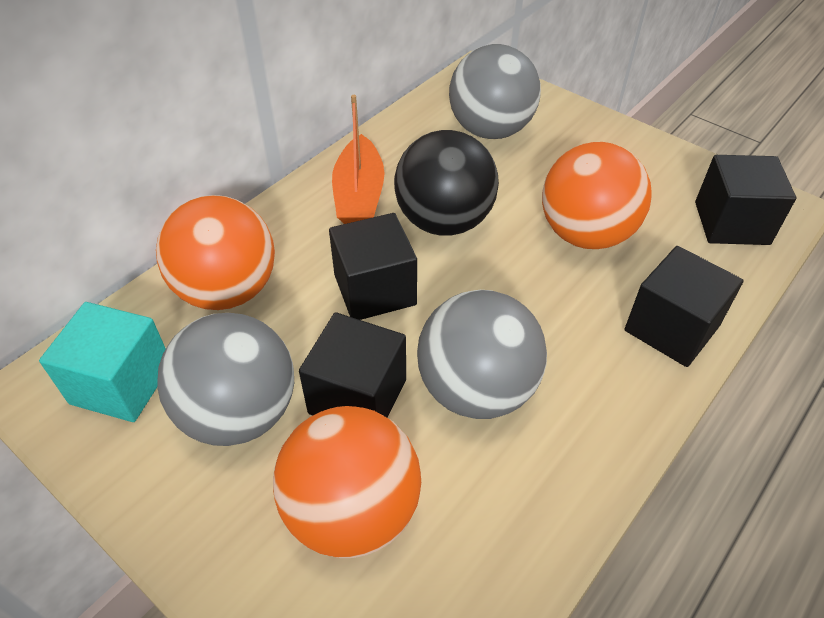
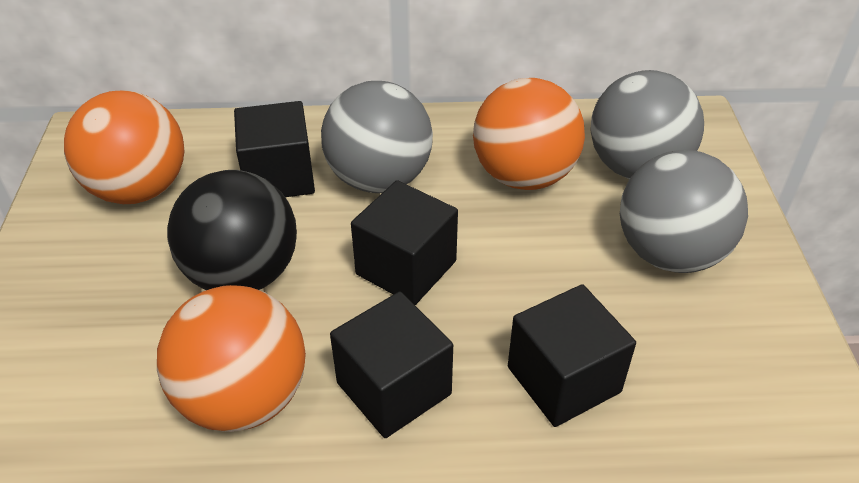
orange boat: [332,95,384,224] = 1 -> none = 0
turquoise cube: [39,302,166,422] = 1 -> none = 0

